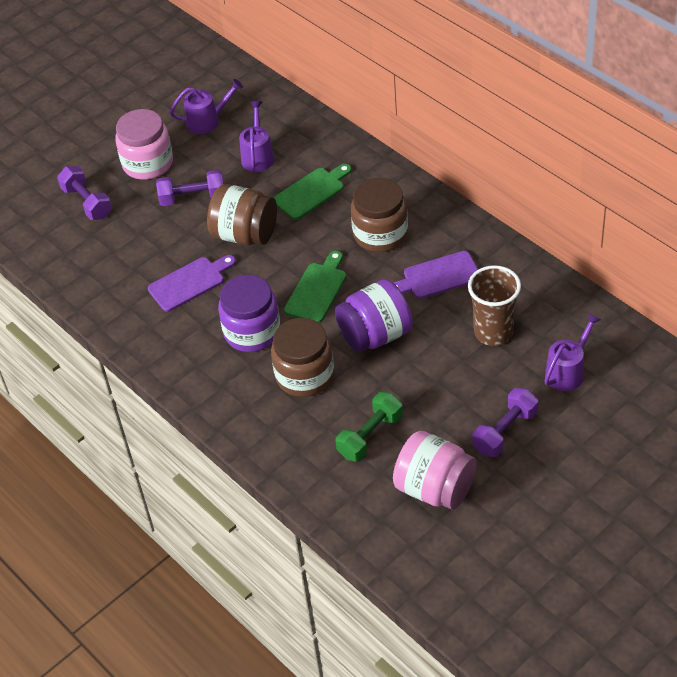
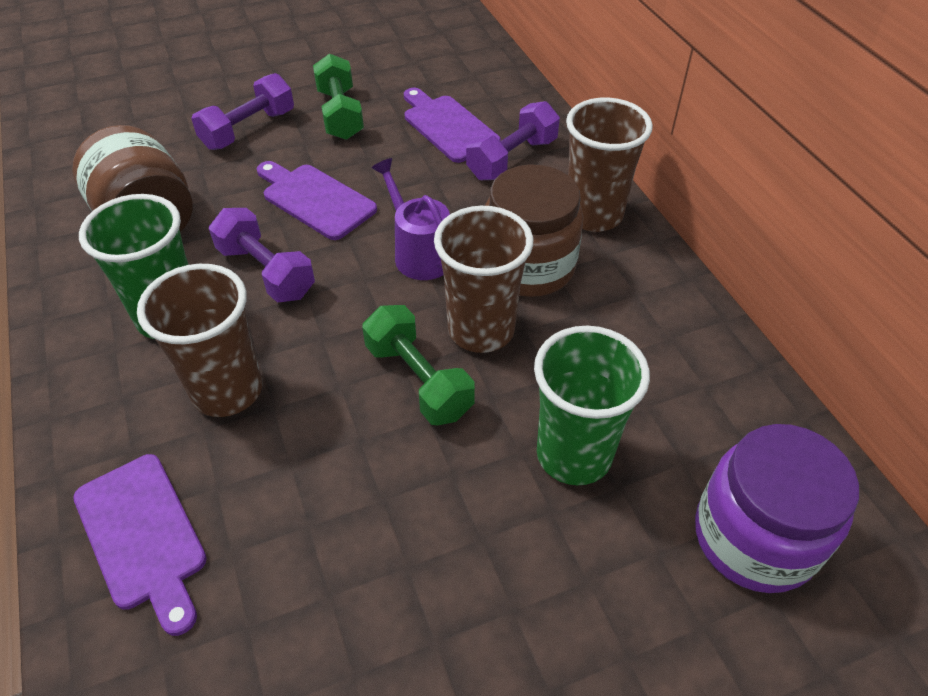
brown cup: [468,265,521,346] = 1 -> [137,264,262,417] [434,206,533,353] [566,98,653,232] = 3
brown jar: [207,184,277,245] [271,318,334,397] [351,178,408,252] = 3 -> [72,125,193,232] [485,165,583,297] = 2
green cup: none = 0 -> [79,194,189,339] [534,326,650,485] = 2
green cutting board: [273,164,352,220] [284,251,346,323] = 2 -> none = 0
green dumbbell: [336,392,403,462] = 1 -> [313,54,364,140] [362,305,475,426] = 2
pink jar: [115,109,173,180] [393,431,477,510] = 2 -> none = 0
purple cutting board: [148,255,236,312] [393,251,478,299] = 2 -> [73,454,207,636] [257,161,377,240] [404,88,501,163] = 3
purple jar: [218,275,281,352] [335,279,413,352] = 2 -> [695,424,859,593] = 1
purple watering can: [170,79,243,134] [239,101,274,172] [544,313,601,391] = 3 -> [371,158,450,280] = 1

